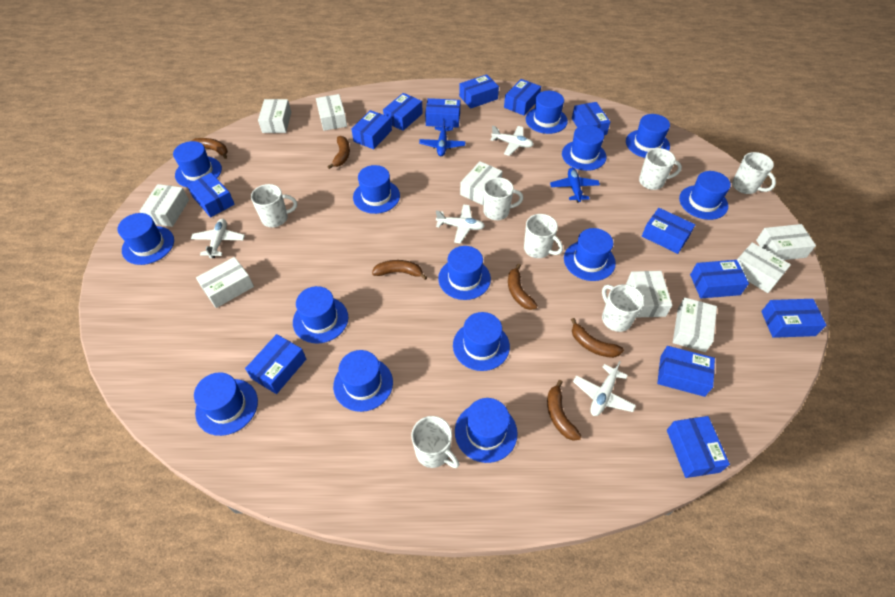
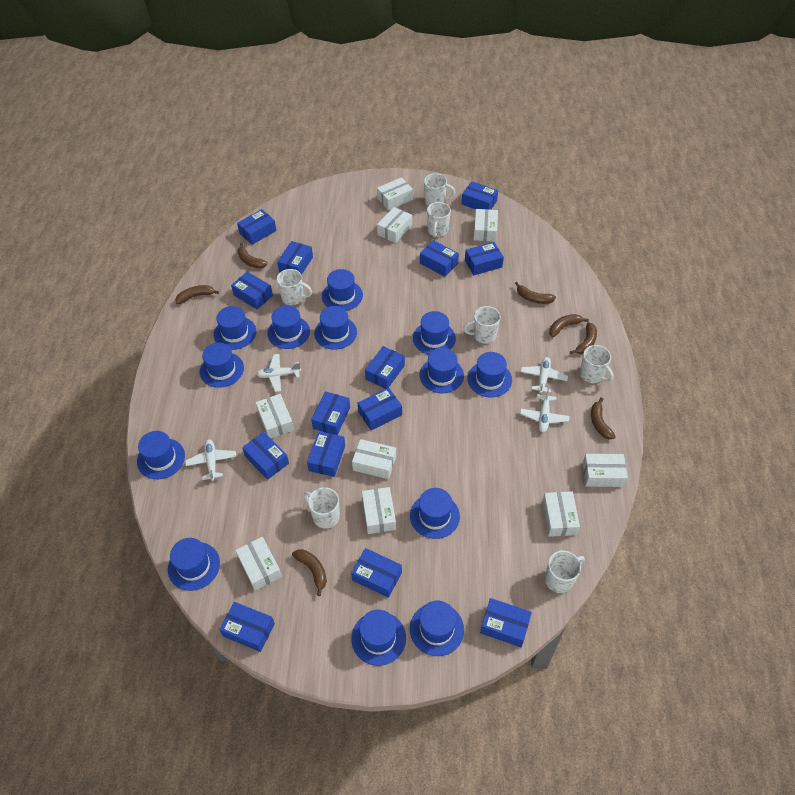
blue box: [187,173,235,217] [245,334,306,394] [351,110,392,149] [383,93,423,131] [425,98,460,128] [459,74,499,108] [504,79,541,115] [572,102,610,135] [642,208,695,254] [657,346,715,397] [667,416,730,478] [690,260,749,298] [761,299,826,338] = 13 -> [219,602,275,652] [231,271,273,309] [237,209,277,245] [242,432,289,480] [277,241,313,275] [307,431,345,477] [311,391,350,435] [351,548,402,598] [358,388,402,430] [365,346,405,389] [420,240,459,277] [462,181,498,210] [465,242,504,275] [480,598,532,647] = 14
blue hat: [117,213,174,265] [173,141,222,188] [194,372,258,436] [293,286,348,343] [333,350,393,412] [353,165,400,214] [438,246,491,300] [453,312,510,371] [455,398,518,463] [526,91,568,134] [562,125,606,171] [564,228,616,281] [626,114,670,158] [679,171,731,220] = 14 -> [137,431,185,479] [168,538,220,591] [200,342,244,388] [214,306,256,350] [267,305,310,349] [314,306,357,350] [322,269,363,311] [351,610,406,666] [410,488,460,539] [410,601,464,656] [413,311,456,355] [420,348,464,393] [467,352,512,397] = 13
blue plane: [419,118,466,156] [550,168,600,203] = 2 -> none = 0
brown banana: [191,138,228,159] [327,136,350,169] [372,260,427,280] [508,264,538,310] [547,380,582,441] [571,318,624,358] = 6 -> [175,285,219,304] [237,243,268,268] [292,549,327,596] [515,282,556,304] [549,314,589,337] [570,322,597,354] [591,397,616,439] = 7

